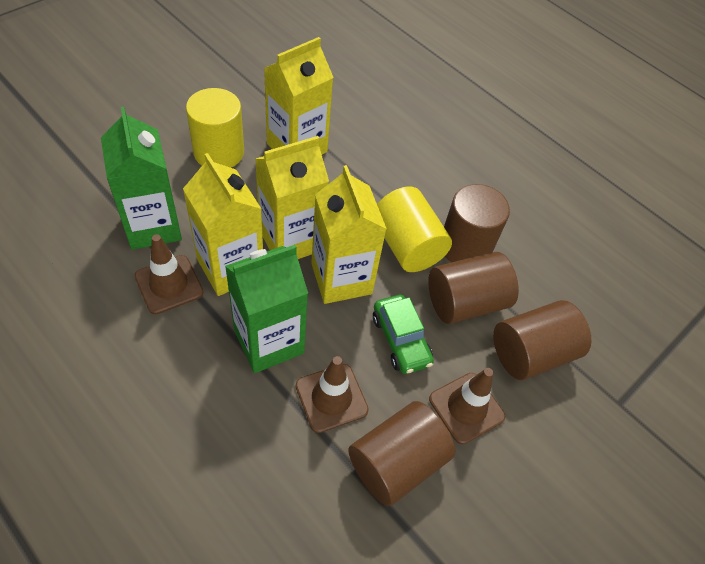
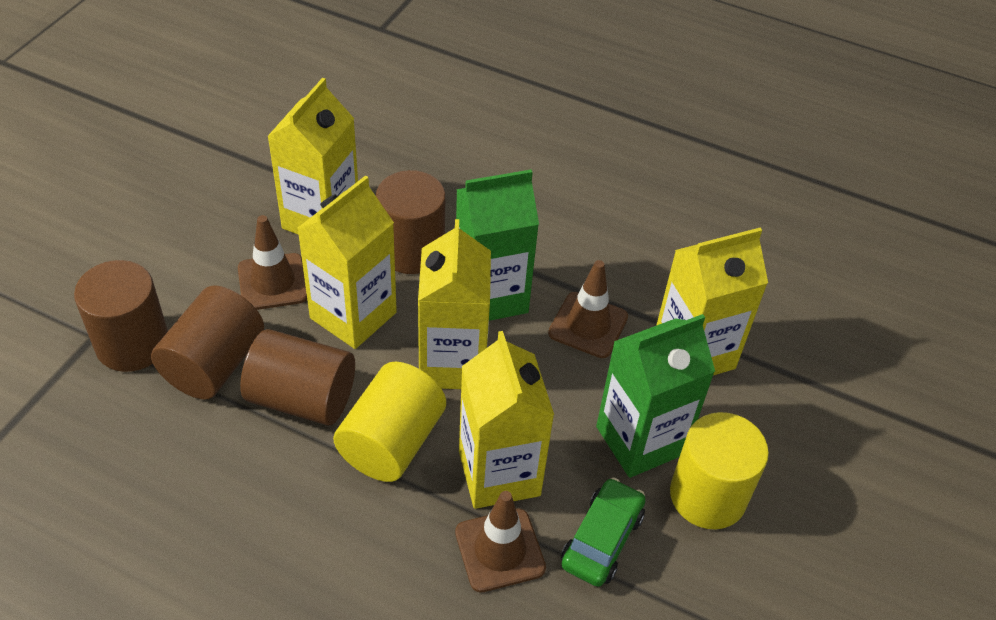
yellow carton: [183,153,263,296] [255,136,329,259] [264,37,334,154] [311,165,387,304] = 4 -> [267,78,358,235] [297,176,397,349] [418,219,491,389] [459,331,554,509] [656,228,768,375] = 5

